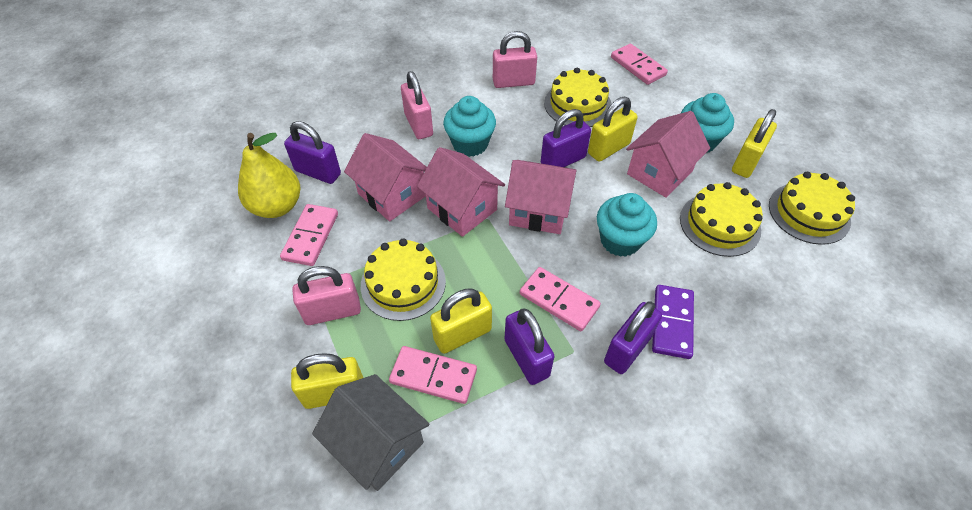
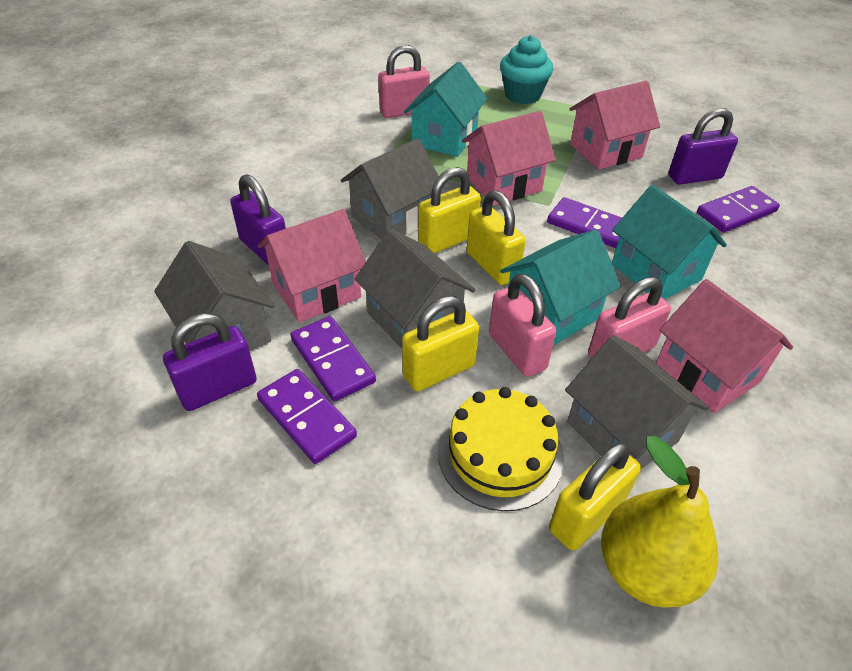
grey house: [312,374,429,491] = 1 -> [154,241,275,351] [341,138,444,240] [355,229,475,349] [565,335,709,469] = 4
pink domino: [280,204,338,266] [389,346,477,404] [520,267,601,331] [611,43,668,85] = 4 -> none = 0
purple domino: [652,285,694,359] = 1 -> [257,369,357,464] [290,316,376,401] [547,197,622,248] [697,186,780,233] = 4
purple padlock: [284,121,341,184] [504,309,555,385] [541,109,591,167] [604,301,662,374] = 4 -> [163,313,257,411] [230,174,286,266] [668,108,738,185] = 3
turquoise cupcake: [443,96,496,157] [597,193,657,257] [681,93,734,154] = 3 -> [500,35,553,104] = 1
turquoise house: none = 0 -> [404,62,488,157] [500,230,621,346] [612,185,727,299] = 3
yellow cake: [361,238,446,321] [544,68,611,127] [680,182,763,257] [769,172,855,245] = 4 -> [438,387,564,511] = 1

